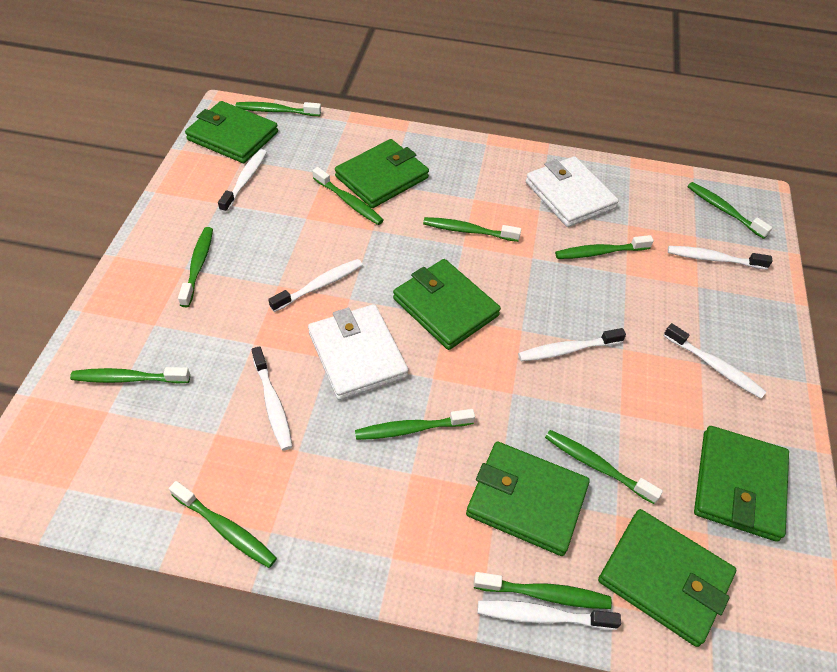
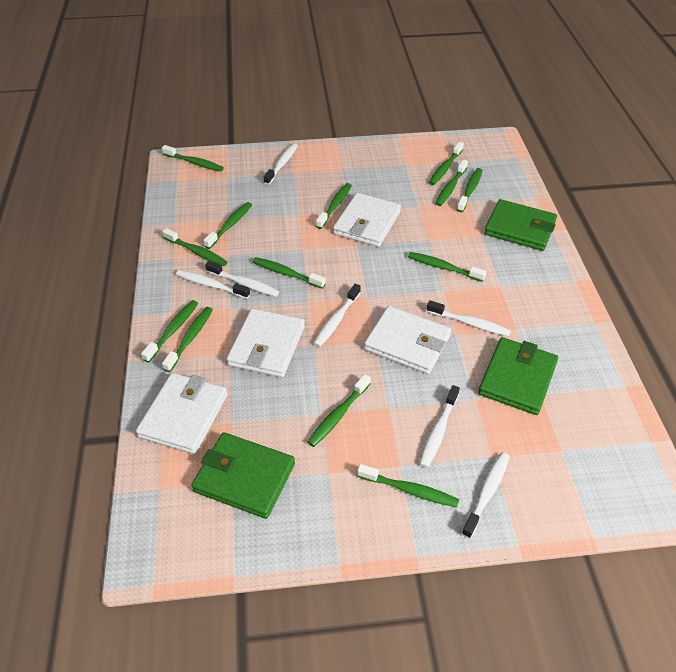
green toothbrush: [70,367,190,384] [169,481,277,568] [178,227,213,307] [236,102,321,116] [312,167,384,225] [355,409,475,440] [423,217,521,242] [474,572,612,609] [545,430,663,504] [555,235,654,259] [687,182,773,239] = 11 -> [141,300,198,363] [162,145,224,172] [162,228,227,266] [162,307,213,372] [203,202,252,249] [253,257,326,289] [308,374,371,447] [316,183,352,229] [357,464,459,508] [408,252,487,282] [429,142,464,185] [435,160,468,206] [457,168,483,212] = 13
green wallet: [185,101,278,163] [335,139,429,208] [393,259,501,350] [466,441,590,556] [598,509,736,647] [694,426,789,542] = 6 -> [191,432,295,519] [478,337,558,415] [484,199,557,251] = 3
white wallet: [308,304,408,400] [526,156,619,227] = 2 -> [136,373,228,454] [227,308,305,377] [333,193,401,247] [364,306,451,374] = 4

